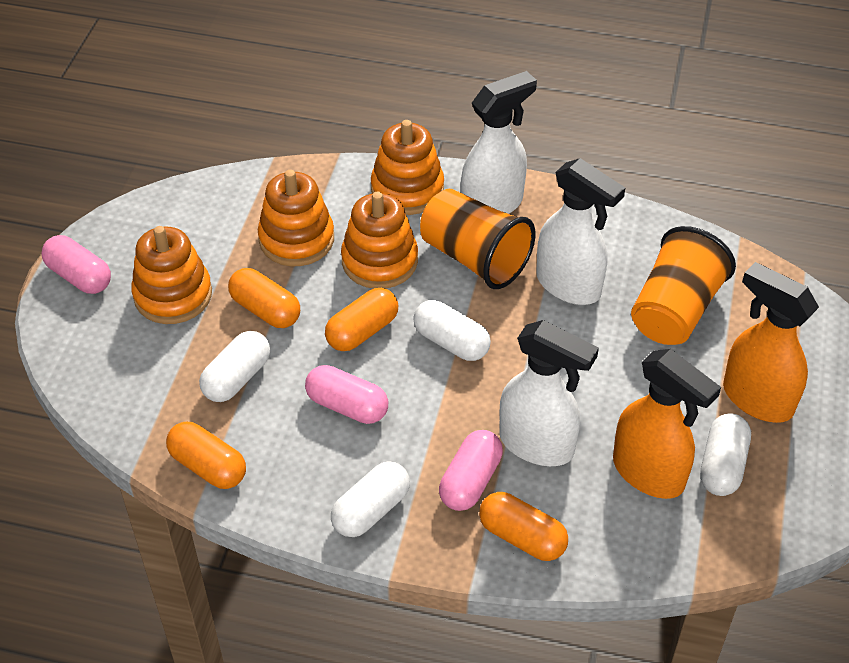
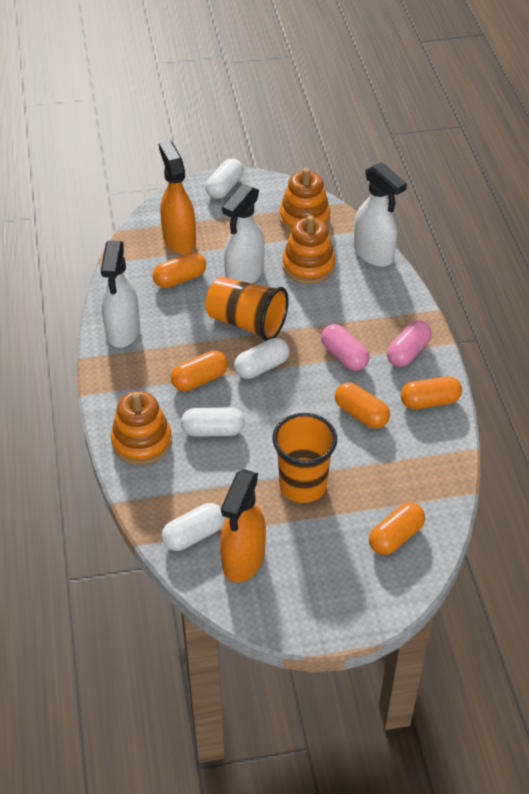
orange capsule: [166,422,246,489] [228,268,300,328] [325,288,398,351] [479,492,568,561] = 4 -> [153,252,206,288] [171,350,228,391] [335,382,390,429] [369,502,425,555] [401,376,462,409] = 5
orange stacking toy: [131,226,212,324] [258,170,334,266] [341,192,418,289] [371,120,444,215] = 4 -> [111,391,172,465] [279,168,330,232] [282,215,335,284] = 3
pink capsule: [41,235,111,294] [305,365,388,424] [439,430,503,511] = 3 -> [321,324,370,371] [387,320,432,367] = 2

